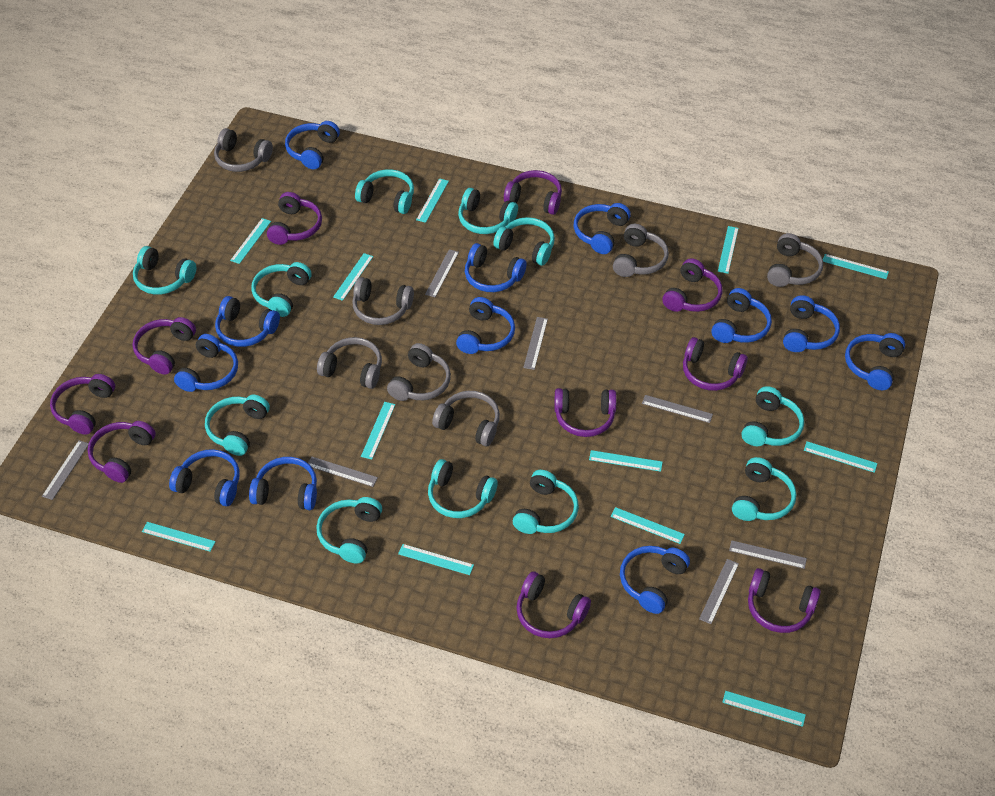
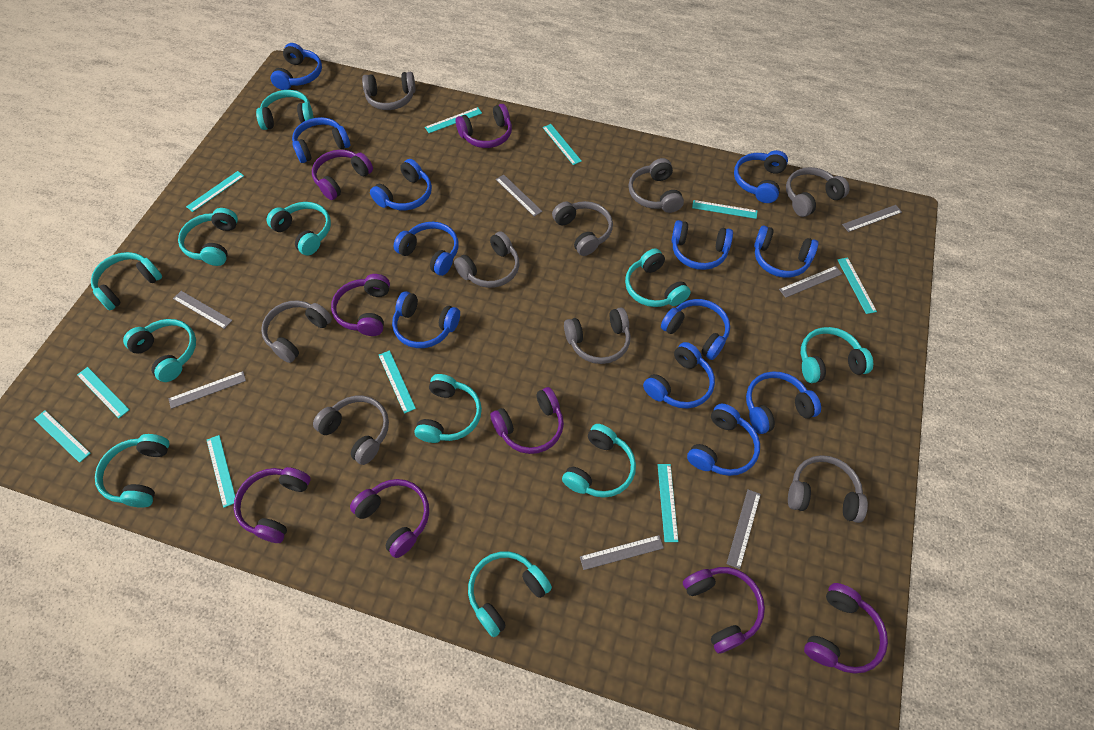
grey headphones: [214,128,273,172] [317,337,382,389] [352,277,414,325] [387,343,451,401] [432,391,500,446] [613,224,669,277] [767,233,823,287] = 7 -> [261,300,332,363] [313,396,389,465] [362,72,416,110] [454,231,519,288] [552,201,613,256] [564,307,631,364] [629,158,684,213] [786,167,850,217] [788,455,868,523] = 9
purple headphones: [50,374,115,434] [88,421,156,483] [132,317,196,374] [267,192,322,245] [504,170,562,215] [517,571,591,638] [554,388,616,437] [662,258,722,312] [683,337,748,391] [748,568,821,633] = 10 -> [233,467,311,543] [312,150,373,200] [331,274,390,336] [350,479,429,558] [456,104,512,148] [490,387,564,454] [683,567,765,653] [804,583,888,674] = 8
turquoise ruler: [142,522,216,552] [230,218,271,264] [333,253,373,301] [361,402,395,460] [398,544,474,575] [416,178,449,223] [589,450,663,472] [611,507,685,544] [718,226,738,274] [722,691,806,727] [804,441,877,473] [823,254,889,279] = 12 -> [34,410,91,463] [77,367,129,418] [186,171,244,212] [207,435,235,508] [379,350,416,414] [425,107,482,133] [543,124,582,165] [657,464,678,542] [692,200,757,219] [837,257,877,314] = 10

